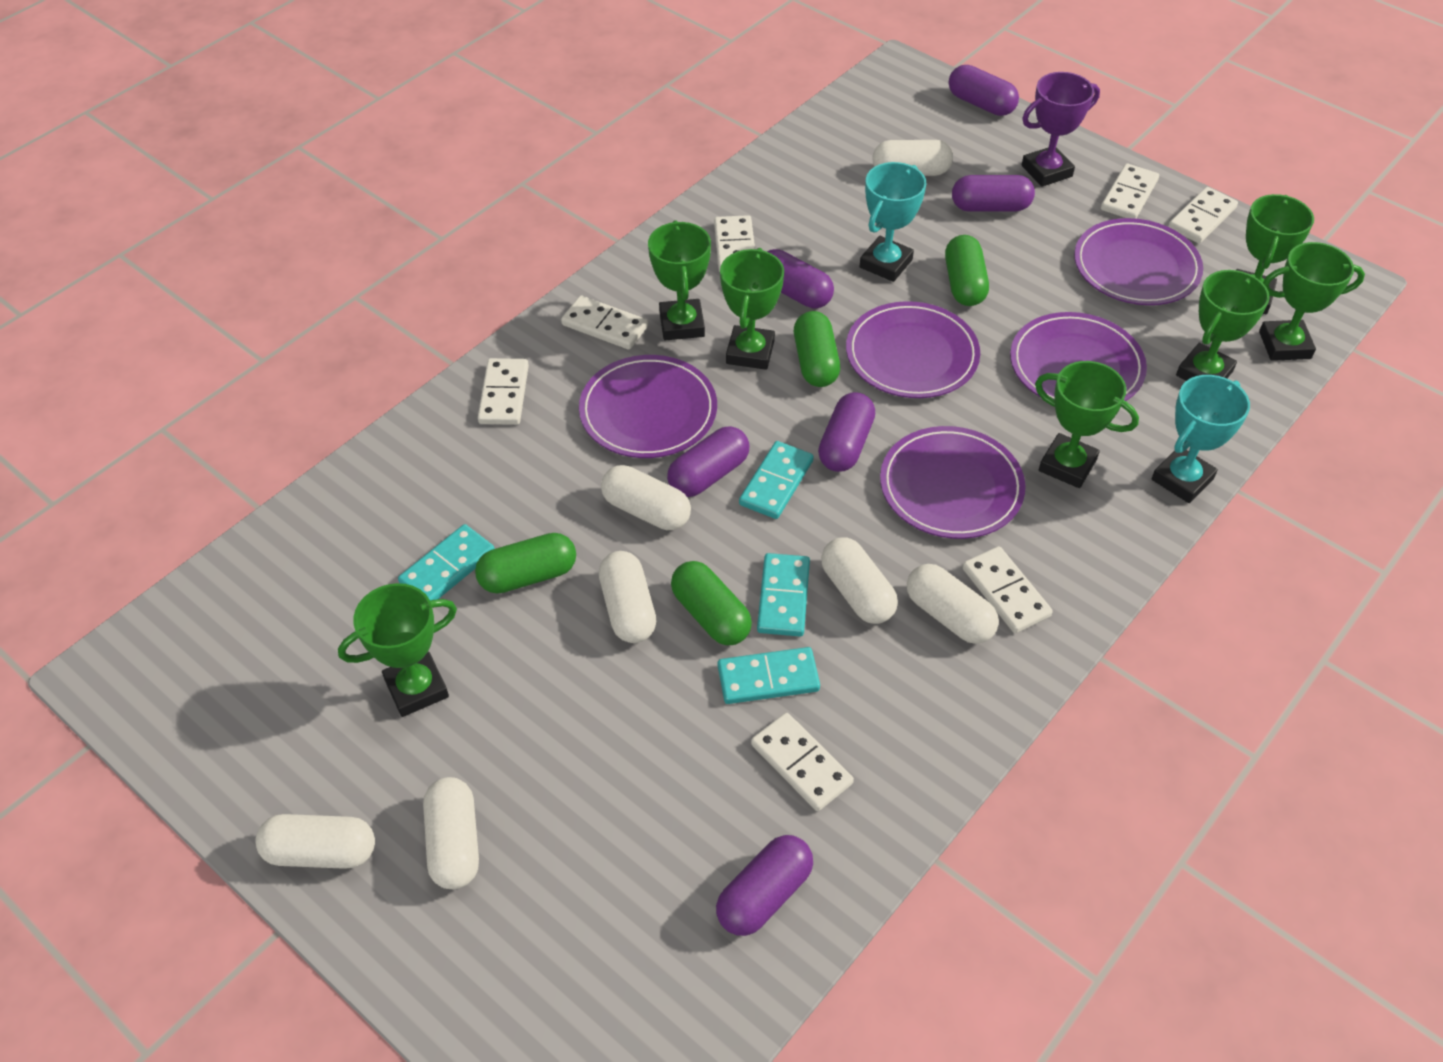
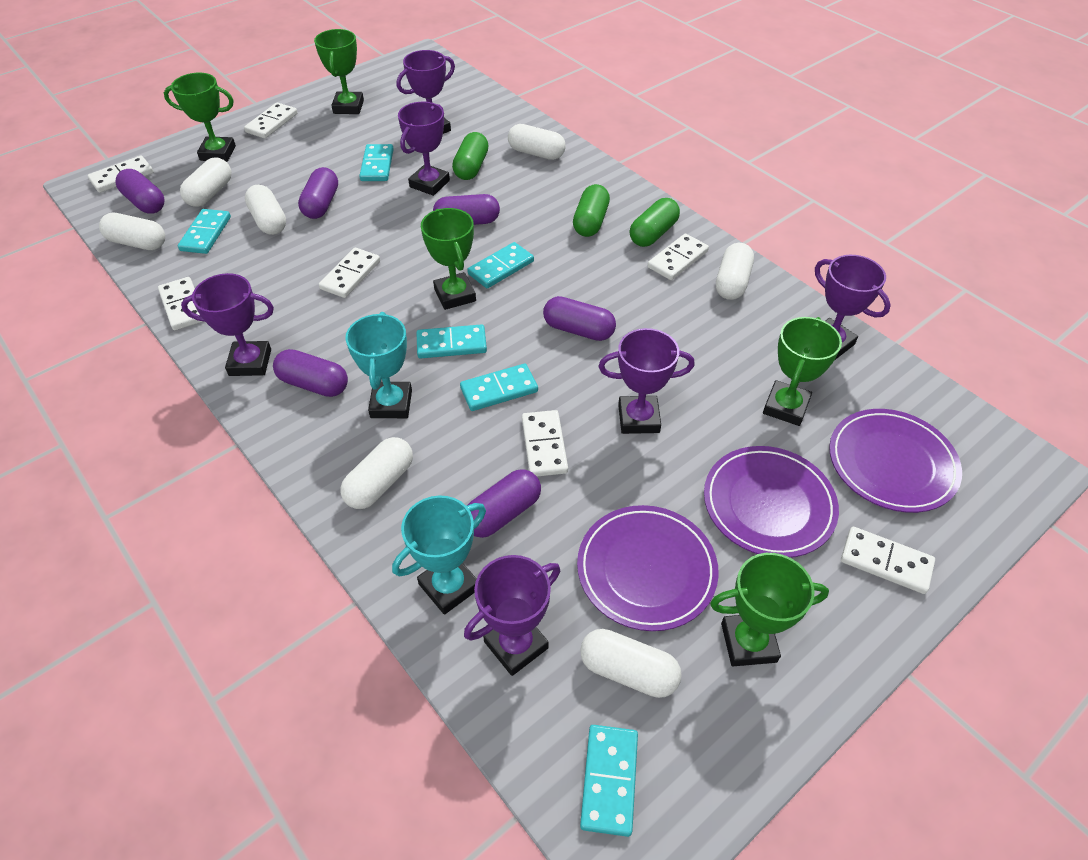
green capsule: [475,533,576,594] [671,561,752,645] [794,311,840,387] [945,235,989,306] = 4 -> [452,132,489,180] [573,184,610,237] [630,198,680,247] = 3
green trophy: [338,583,457,717] [648,220,711,340] [720,248,784,370] [1035,361,1139,488] [1176,270,1270,381] [1236,194,1314,314] [1259,242,1365,361] = 7 -> [164,73,236,162] [314,29,364,114] [421,208,476,310] [710,553,829,666] [763,317,842,426] = 5
purple plate: [579,355,717,458] [846,301,980,398] [880,426,1026,539] [1010,312,1147,401] [1074,218,1203,305] = 5 -> [577,505,719,631] [704,446,839,558] [829,409,962,513] = 3
purple trophy: [1022,72,1100,187] = 1 -> [181,273,274,376] [397,50,455,134] [398,102,450,196] [464,555,560,676] [598,328,695,434] [815,255,891,360] = 6
turquoise domino: [398,524,495,600] [718,647,820,704] [739,441,814,519] [757,553,810,637] = 4 -> [178,209,231,254] [359,144,394,181] [416,324,487,358] [460,364,538,411] [467,242,534,288] [580,725,638,837] = 6

